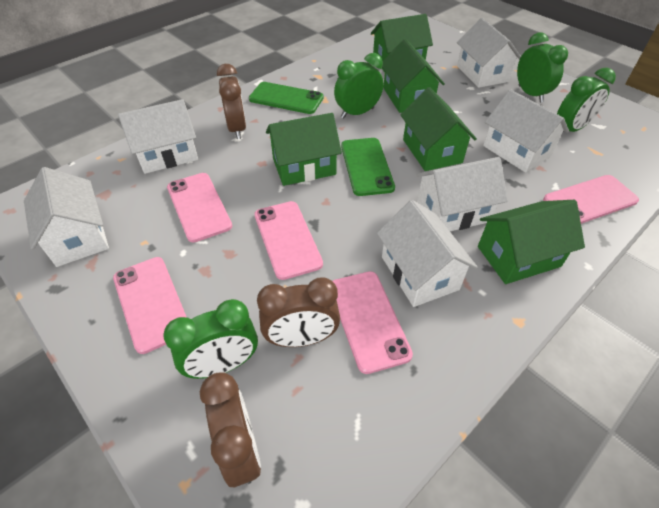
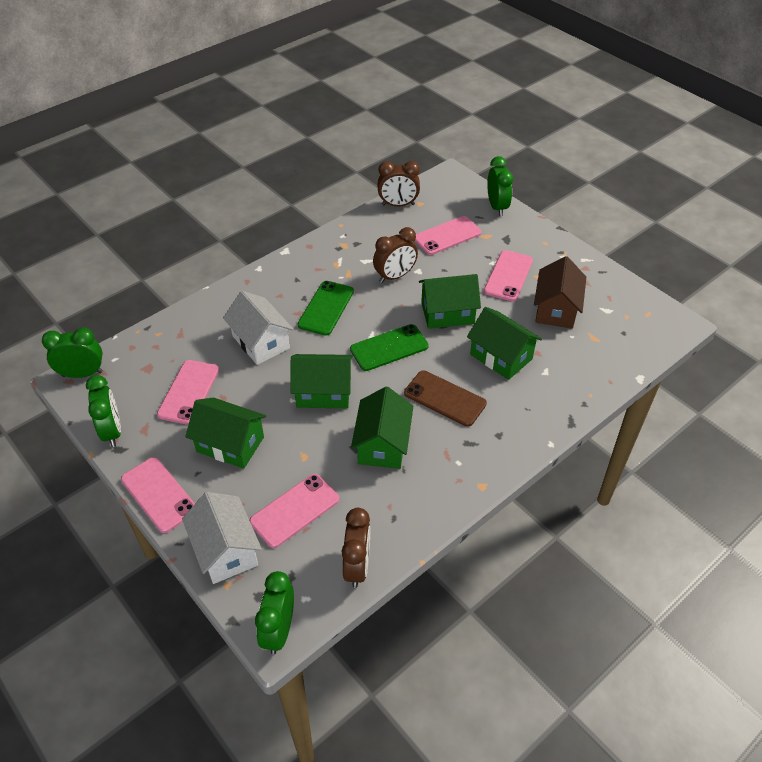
brown house: none = 0 -> [534,256,586,329] = 1
brown phone: none = 0 -> [404,371,487,427] = 1
white house: [24,167,109,267] [118,99,198,174] [377,200,478,307] [416,157,508,231] [457,18,521,88] [483,90,569,173] = 6 -> [182,492,262,584] [223,291,293,365] = 2

